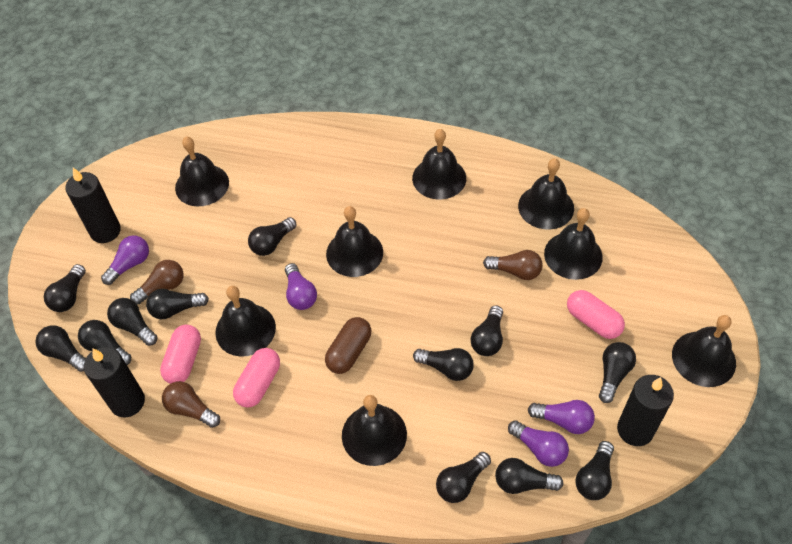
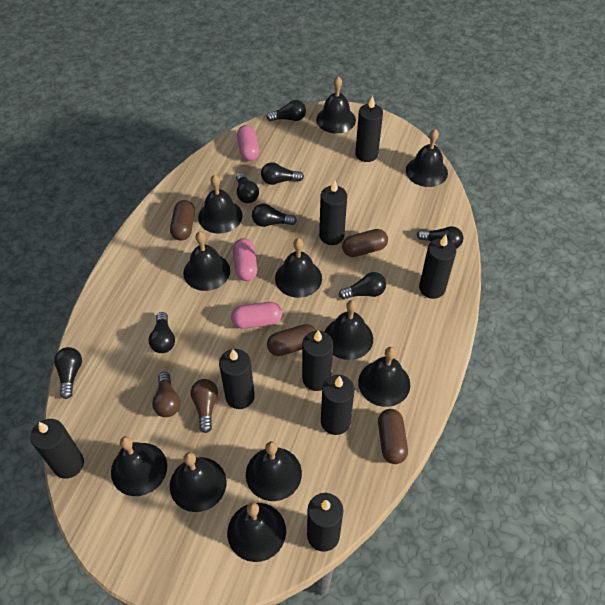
black bell: [175,137,229,207] [215,286,276,357] [326,206,383,277] [342,395,407,466] [412,129,466,199] [518,158,574,230] [544,208,603,280] [672,315,736,387] = 8 -> [111,436,167,496] [170,452,226,512] [183,232,230,291] [198,175,242,234] [227,502,286,562] [246,441,302,501] [275,238,322,298] [316,76,356,134] [325,300,373,360] [358,347,410,407] [406,129,448,187] = 11
black candle: [65,168,121,243] [84,347,145,418] [617,375,674,446] = 3 -> [30,419,84,479] [219,349,255,409] [302,330,333,391] [307,493,343,552] [319,180,347,245] [321,375,355,435] [355,96,383,162] [419,235,456,299] = 8
black light bulb: [35,325,86,372] [44,264,86,312] [78,320,131,365] [107,298,157,346] [146,289,209,319] [248,217,297,256] [413,348,474,381] [436,452,491,503] [471,305,503,356] [495,458,563,494] [576,441,614,500] [599,342,636,403] = 12 -> [54,347,82,399] [149,312,175,353] [236,172,259,203] [252,204,297,227] [261,162,304,185] [266,100,306,121] [339,272,386,300] [417,226,463,249] = 8
brown capsule: [325,317,371,374] = 1 -> [170,200,195,241] [267,324,317,356] [342,229,388,257] [378,409,408,464] = 4
brown light bulb: [130,260,184,305] [162,381,220,428] [483,250,543,280] = 3 -> [152,372,180,417] [191,379,218,433] = 2
purple light bulb: [101,235,149,285] [285,263,317,310] [508,420,569,467] [528,400,595,434] = 4 -> none = 0

